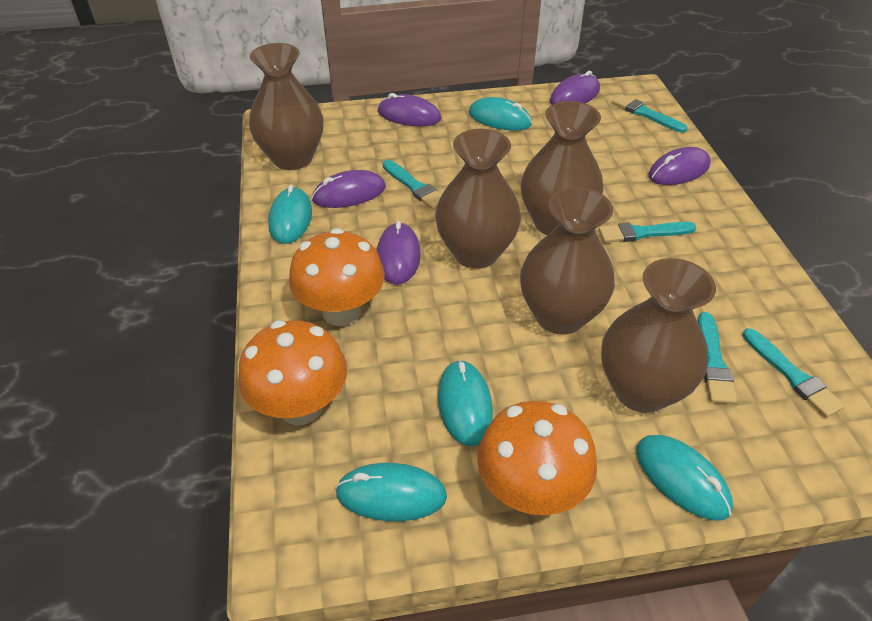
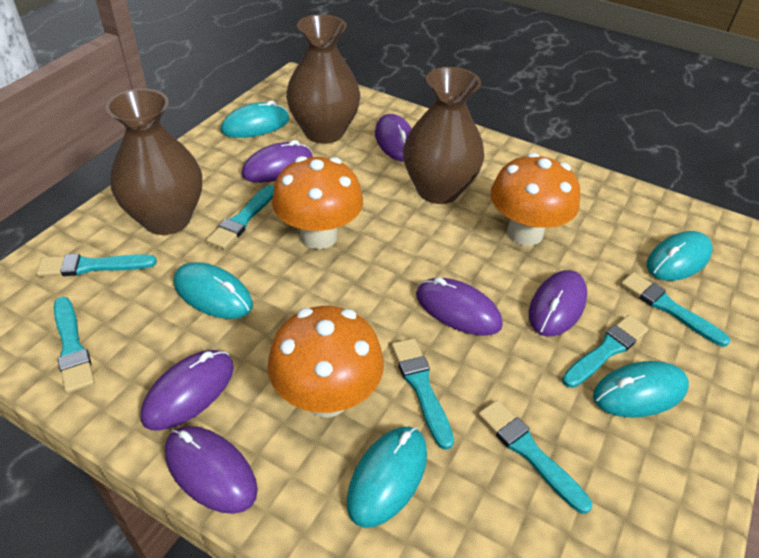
brown vase: [249,43,323,170] [435,129,521,269] [520,187,615,335] [521,101,603,235] [601,258,716,413] = 5 -> [106,88,202,235] [286,14,360,144] [403,67,484,204] = 3
purple mouse: [312,170,386,208] [377,221,421,285] [378,93,441,126] [550,71,600,105] [649,147,711,185] = 5 -> [141,350,234,431] [165,426,258,514] [241,140,313,183] [375,114,412,162] [416,277,503,335] [529,270,587,337] = 6
turquoise brush: [383,160,441,209] [598,222,697,243] [612,95,687,133] [698,312,737,404] [743,328,845,418] = 5 -> [37,254,157,277] [54,297,95,393] [206,185,274,249] [391,338,454,450] [478,400,592,514] [562,315,649,388] [621,272,730,347] = 7

